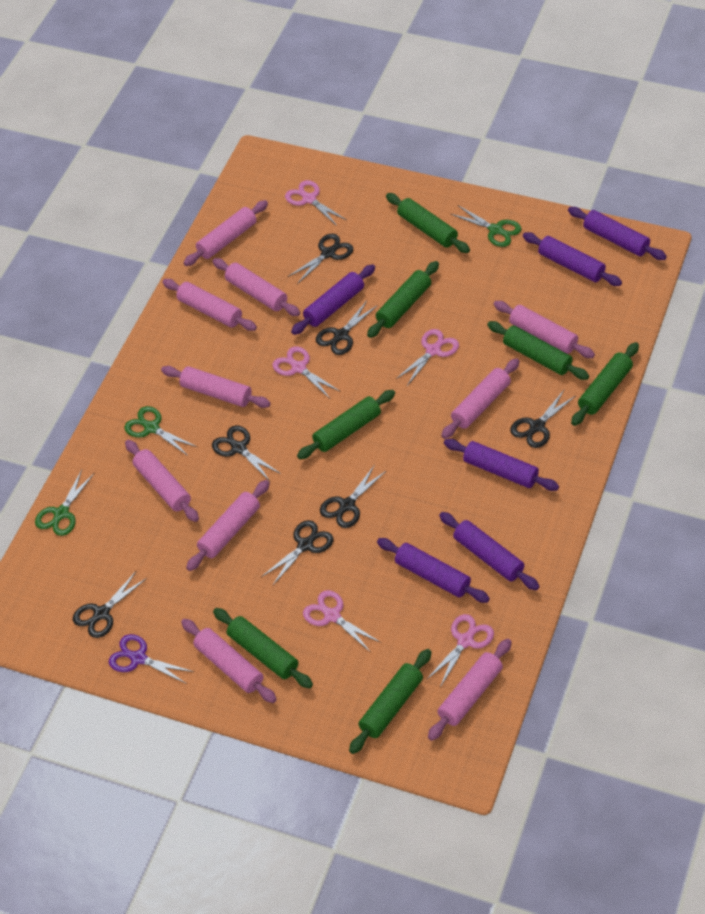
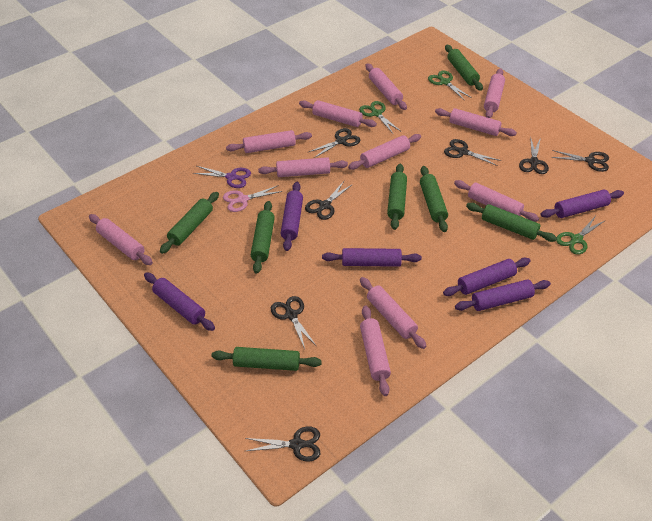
pink rolling pin: [125,440,199,522] [161,366,271,408] [162,279,257,331] [181,619,277,703] [183,200,268,266] [186,480,270,571] [212,258,300,316] [428,639,512,741] [441,358,520,439] [494,301,595,358] = 10 -> [89,214,153,265] [226,130,312,153] [258,157,348,177] [299,100,377,127] [348,134,421,170] [360,277,426,349] [360,306,391,396] [366,63,407,110] [435,108,517,136] [454,180,539,222] [484,68,505,118] = 11
pink scissors: [273,346,341,398] [285,180,347,226] [303,590,381,652] [396,329,459,386] [427,614,494,687] = 5 -> [223,185,283,212] = 1

